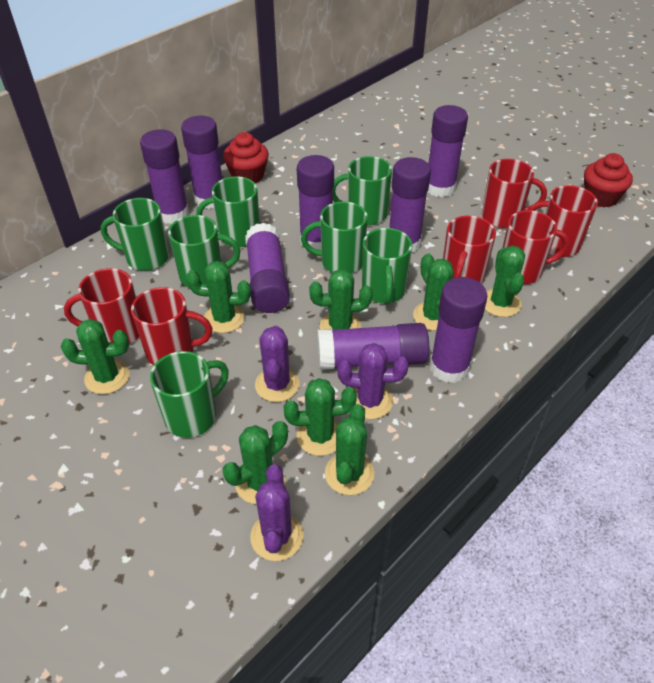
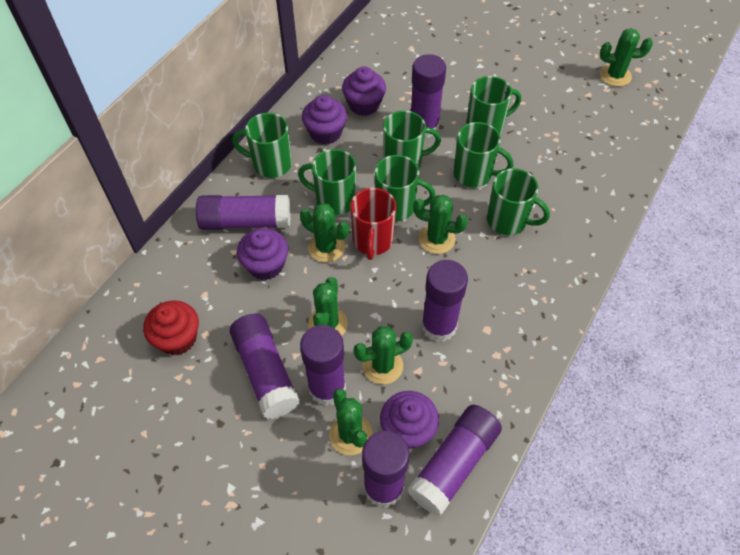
green cactus: [61,319,130,394] [186,261,251,333] [223,421,288,504] [283,378,357,456] [309,269,373,330] [325,404,374,495] [413,254,454,331] [485,246,525,317] = 8 -> [300,203,349,263] [308,277,348,336] [329,389,372,455] [354,326,413,384] [413,195,468,254] [600,28,653,87] = 6
purple cactus: [250,464,304,561] [255,326,300,402] [337,343,409,419] = 3 -> none = 0
purple cupcake: none = 0 -> [237,228,288,280] [302,95,347,145] [342,67,386,116] [380,391,439,449] = 4
purple glue stick: [140,129,189,224] [181,116,222,209] [245,223,290,313] [297,155,334,250] [317,323,429,370] [389,157,431,253] [428,105,468,197] [430,277,487,383] = 8 -> [196,195,290,230] [230,313,299,419] [300,325,346,406] [362,431,409,508] [407,405,502,516] [411,54,446,138] [421,260,468,342] = 7
red cupcake: [223,132,269,183] [584,153,633,208] = 2 -> [143,300,199,355] = 1
red mug: [64,268,139,344] [131,287,213,365] [443,216,496,284] [482,159,547,228] [503,210,569,284] [527,185,598,257] = 6 -> [350,188,396,260] = 1

